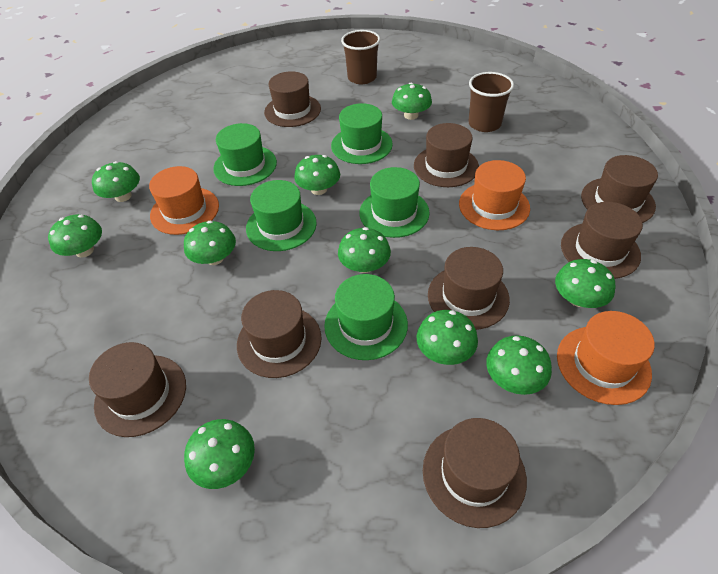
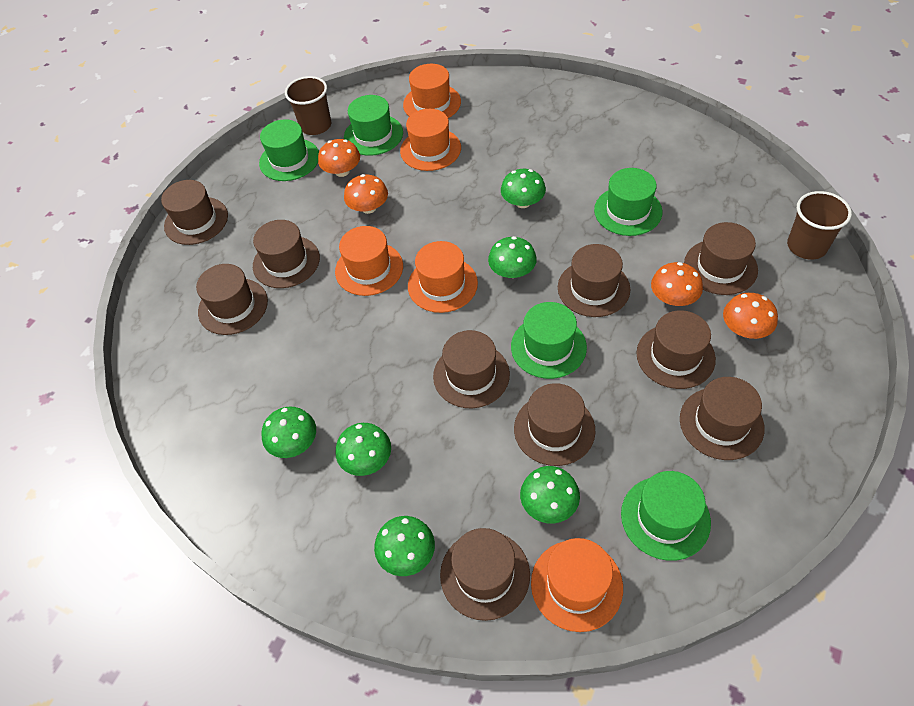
brown hat: [89,342,186,437] [237,290,322,378] [264,71,321,127] [414,123,479,187] [423,418,527,528] [428,247,510,330] [561,202,643,279] [581,155,658,223] = 8 -> [161,180,228,245] [196,264,268,335] [253,220,320,288] [433,330,510,408] [440,528,530,621] [514,383,595,466] [558,244,630,317] [636,310,716,389] [680,377,765,460] [684,222,758,295] = 10
green mushroom: [48,214,102,257] [92,161,140,202] [184,221,236,265] [184,419,255,489] [294,155,340,195] [338,227,391,273] [392,83,432,120] [417,310,478,365] [486,335,552,395] [555,259,616,308] = 10 -> [262,407,316,458] [335,423,391,476] [374,516,435,576] [488,236,537,278] [501,169,546,208] [520,466,580,523] = 6
orange hat: [149,166,219,235] [459,160,530,230] [557,311,655,405] = 3 -> [335,226,403,296] [400,109,461,171] [403,64,461,118] [408,241,478,313] [531,538,623,632] = 5
orange mushroom: none = 0 -> [318,139,360,177] [344,174,388,214] [651,262,703,306] [723,293,778,339] = 4

